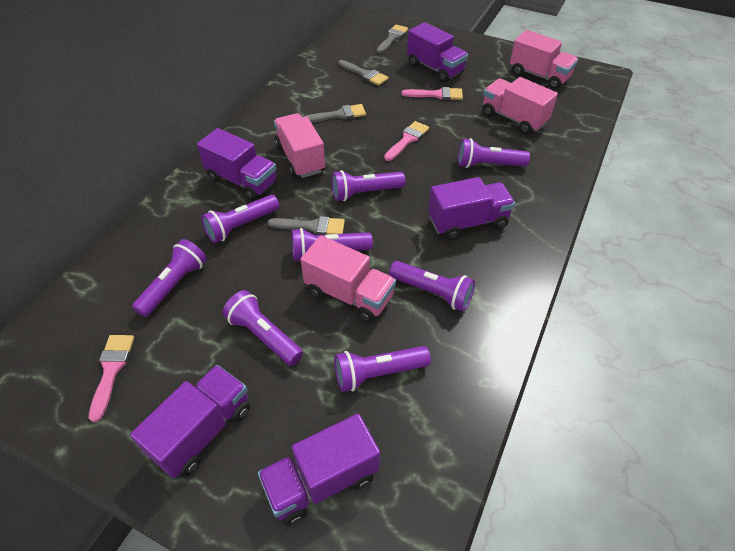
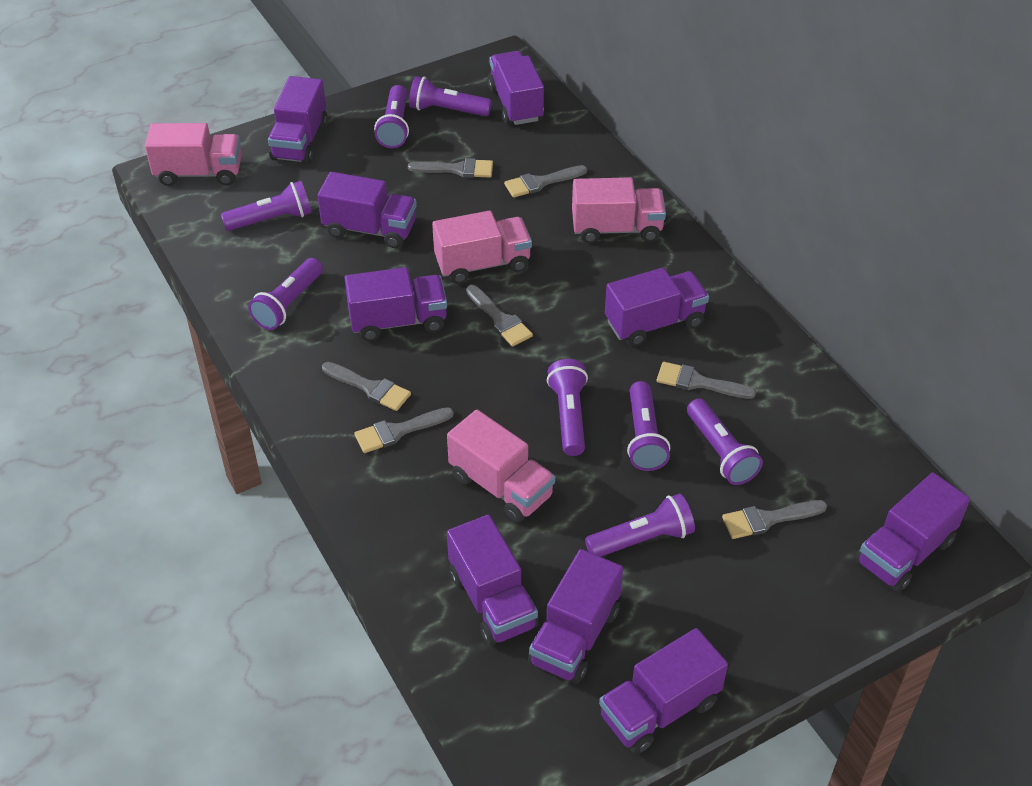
grey brush: [268,216,345,235] [304,104,366,122] [338,60,388,86] [377,25,408,53] = 4 -> [322,362,411,411] [354,407,454,453] [408,158,493,178] [466,285,533,347] [504,165,587,198] [656,362,756,399] [722,500,827,539] = 7
pink brush: [89,335,134,422] [384,121,429,161] [402,87,463,100] = 3 -> none = 0
purple truck: [130,365,250,478] [197,128,277,200] [258,414,380,526] [407,22,468,82] [428,177,515,240] = 5 -> [268,76,328,164] [317,172,417,248] [344,267,447,341] [447,515,539,645] [488,51,544,125] [528,549,623,683] [599,628,728,754] [605,268,709,346] [856,472,970,592] = 9

